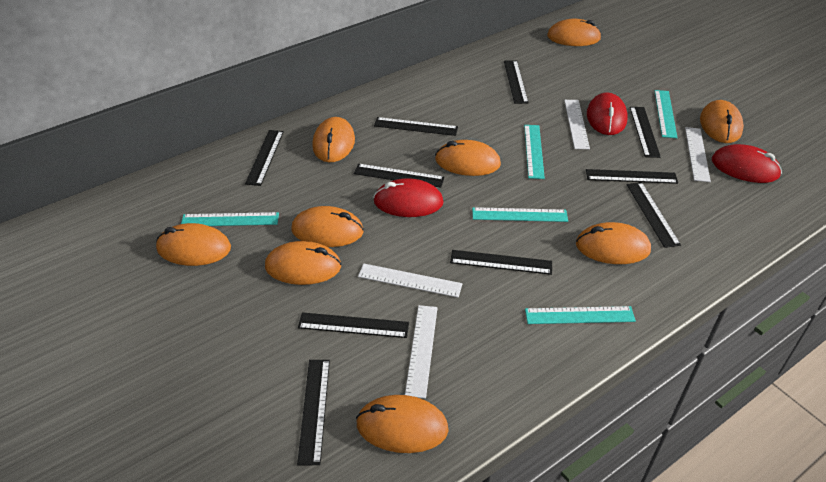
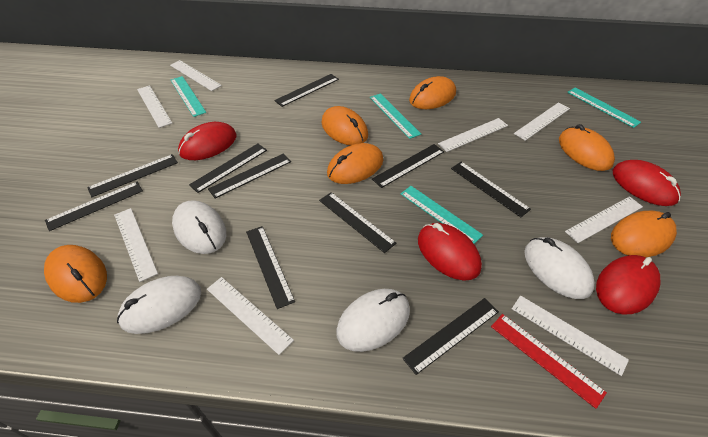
orange mouse: [156,223,231,266] [265,241,341,285] [291,206,364,247] [312,117,355,162] [356,395,449,453] [435,140,501,176] [547,19,601,46] [576,222,651,264] [700,100,744,143] = 9 -> [44,245,107,303] [322,106,368,145] [327,143,383,184] [409,76,456,109] [559,124,615,171] [611,211,677,257] = 6
red mouse: [373,178,444,217] [587,92,628,135] [712,144,782,183] = 3 -> [178,122,237,160] [418,223,482,280] [596,255,661,314] [613,160,681,206] = 4
red ruler: none = 0 -> [491,314,607,409] = 1
turquoise ruler: [181,212,279,226] [472,207,568,222] [524,125,545,179] [525,306,636,324] [654,90,678,138] = 5 -> [171,76,206,117] [370,93,421,139] [401,186,483,244] [567,88,641,128] = 4
white mouse: none = 0 -> [117,276,201,334] [172,200,226,254] [336,289,410,352] [524,237,595,299] = 4
white ruler: [358,264,462,298] [405,305,438,399] [564,100,590,149] [685,127,711,182] = 4 -> [114,208,158,282] [137,85,172,128] [170,60,222,91] [207,277,294,355] [438,118,508,152] [512,295,629,376] [514,102,570,141] [565,196,643,243] = 8

